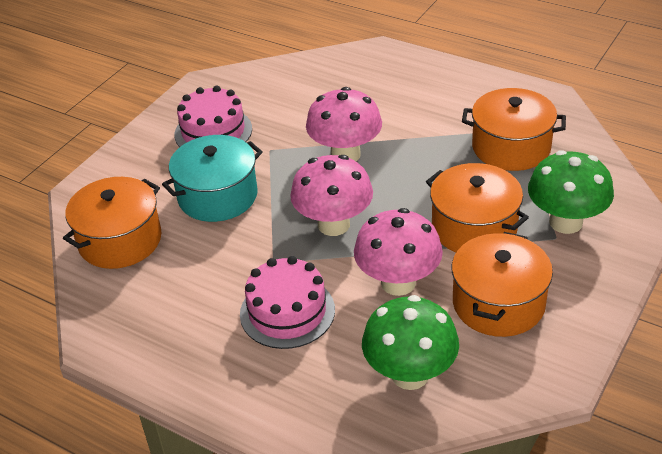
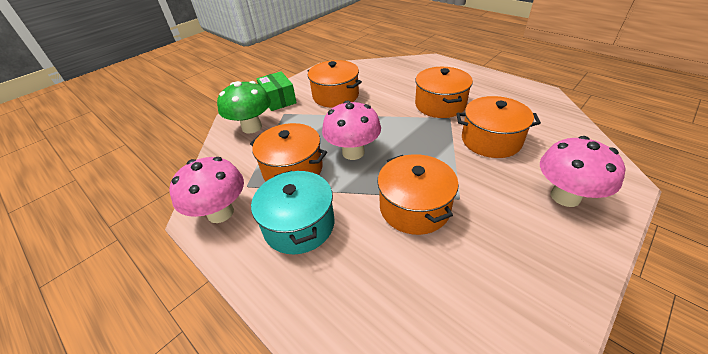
green box: none = 0 -> [257,71,297,111] = 1
green mushroom: [362,295,459,390] [528,150,614,234] = 2 -> [217,81,271,133] = 1
orange pot: [63,177,161,269] [426,163,529,252] [452,232,553,337] [462,88,566,171] = 4 -> [250,123,327,181] [308,60,362,108] [377,154,458,235] [415,67,473,118] [456,96,541,158] = 5
pink cake: [174,85,252,147] [240,256,335,349] = 2 -> none = 0

